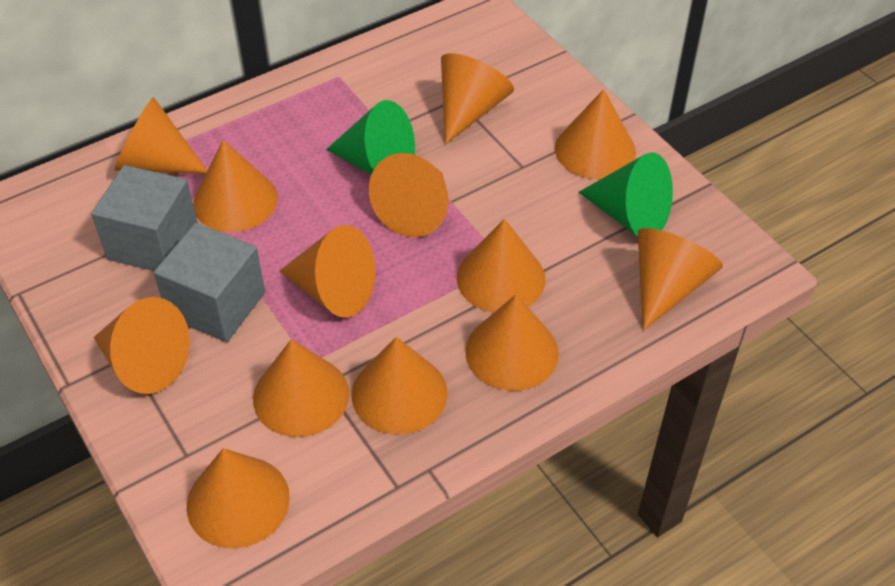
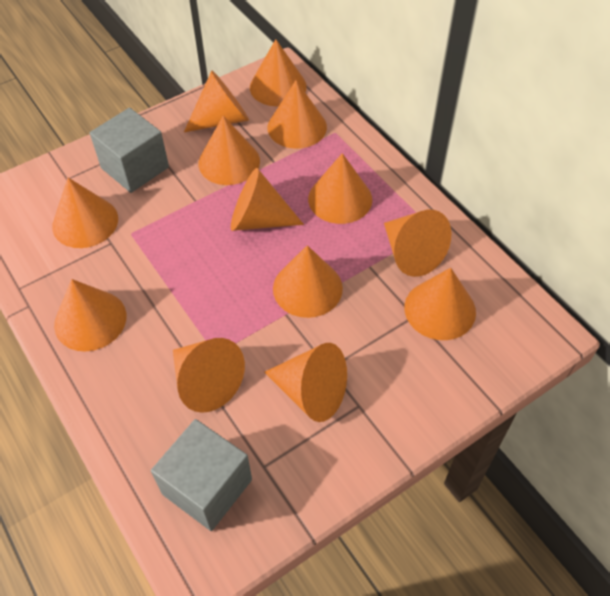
green cone: [326,100,415,175] [579,152,673,237] = 2 -> none = 0

